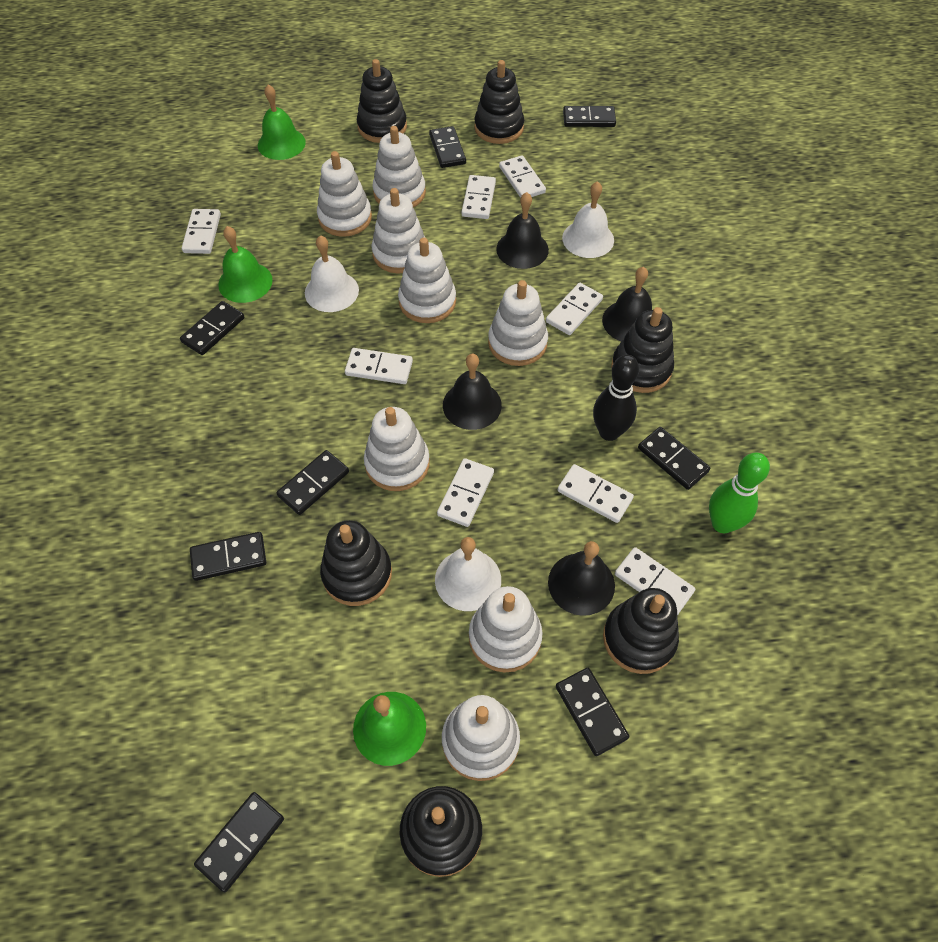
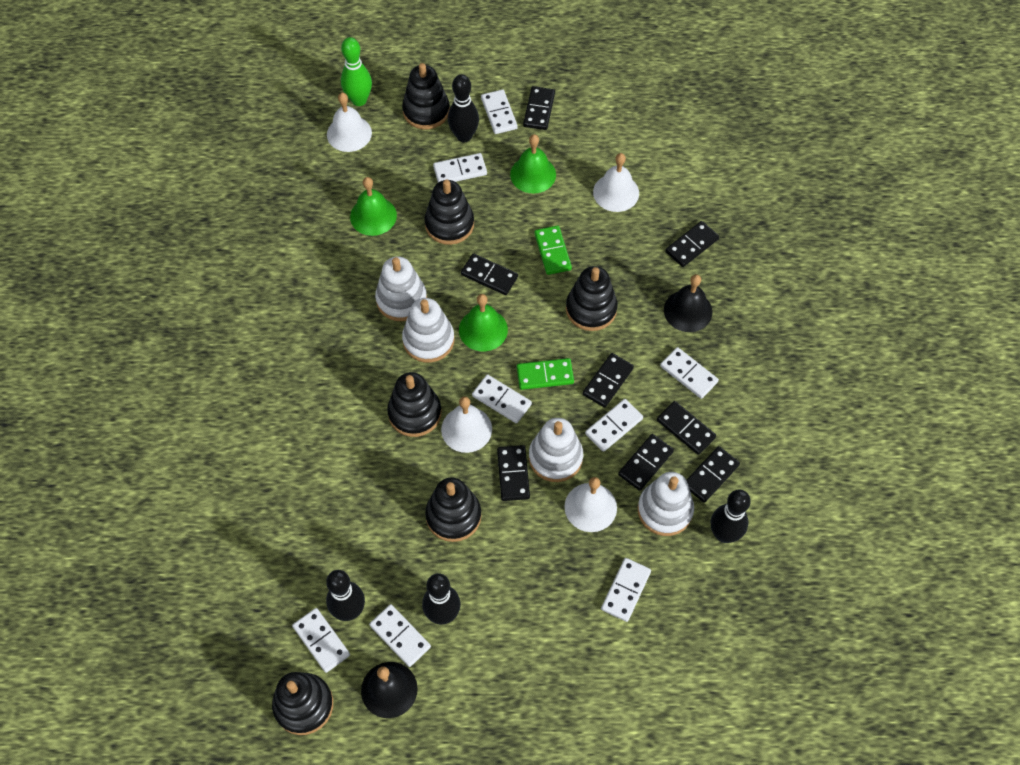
black bell: [443,354,502,430] [496,192,549,269] [548,541,615,616] [602,267,652,341] = 4 -> [361,662,418,718] [664,274,713,332] = 2
black bowling pin: [593,355,639,441] = 1 -> [326,570,365,621] [422,573,461,625] [448,74,479,142] [711,489,751,543] = 4
green domino: none = 0 -> [517,358,574,390] [534,225,572,275] = 2
white bell: [305,235,359,312] [435,537,501,611] [562,181,614,258] = 3 -> [327,93,372,152] [441,396,492,453] [564,477,617,532] [593,153,639,212] = 4
white stacking toy: [317,151,372,237] [364,407,430,491] [372,126,426,207] [372,188,425,274] [398,237,456,323] [442,695,520,781] [469,586,543,673] [488,280,548,366] = 8 -> [375,256,427,321] [402,298,454,363] [529,418,583,482] [638,472,694,536] = 4

